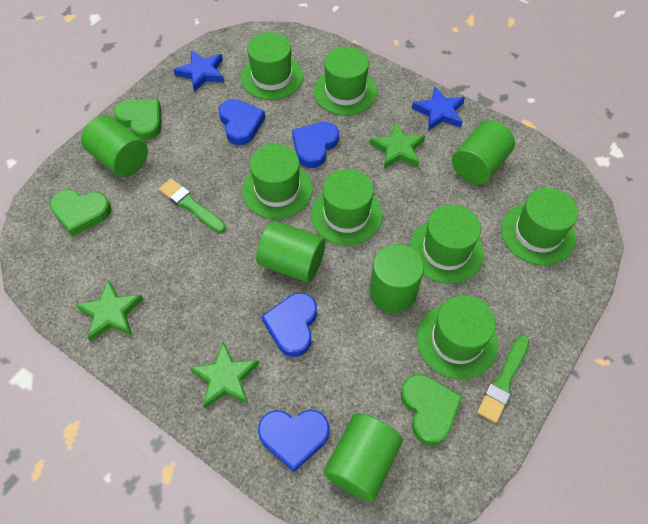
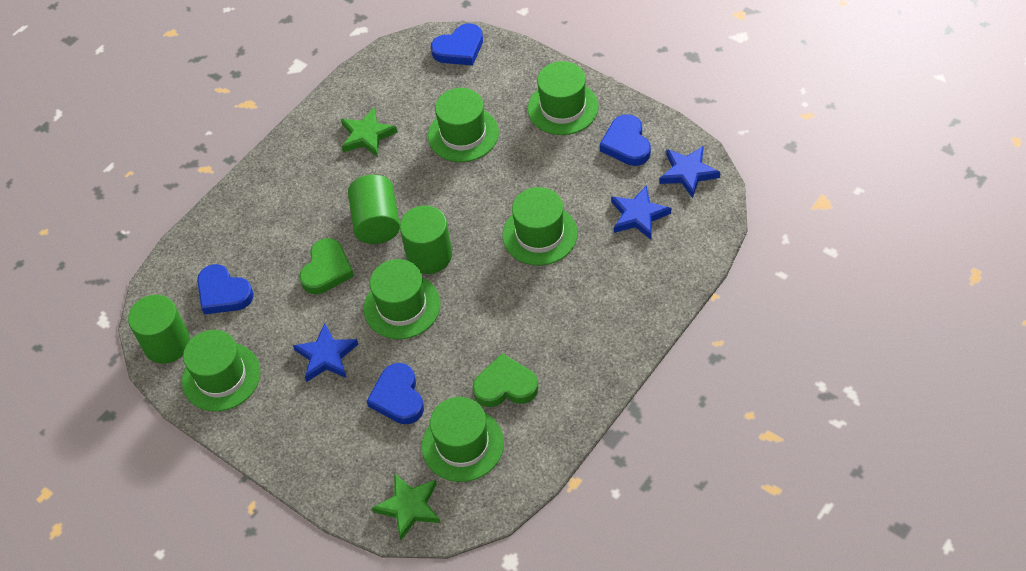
blue star: [174,50,224,93] [412,87,465,131] = 2 -> [293,323,358,382] [611,185,671,239] [659,146,720,198] = 3
green brush: [159,179,226,233] [477,335,529,423] = 2 -> none = 0
green cylinder: [81,115,148,177] [256,221,325,283] [324,413,403,502] [370,244,424,313] [452,120,515,185] = 5 -> [128,295,190,364] [348,175,400,244] [400,206,452,274] = 3
green hat: [241,32,303,100] [242,144,313,219] [311,169,383,245] [314,47,377,115] [409,205,484,284] [417,295,498,380] [501,188,579,266] = 7 -> [182,330,261,411] [364,259,441,339] [422,397,504,482] [428,88,499,162] [502,187,578,265] [528,61,599,135] = 6
green heart: [50,190,111,237] [114,100,161,140] [401,374,462,445] = 3 -> [299,238,354,294] [472,354,538,407] = 2
green star: [76,279,144,342] [190,341,259,409] [370,122,425,169] = 3 -> [341,108,398,157] [372,474,440,540] = 2

